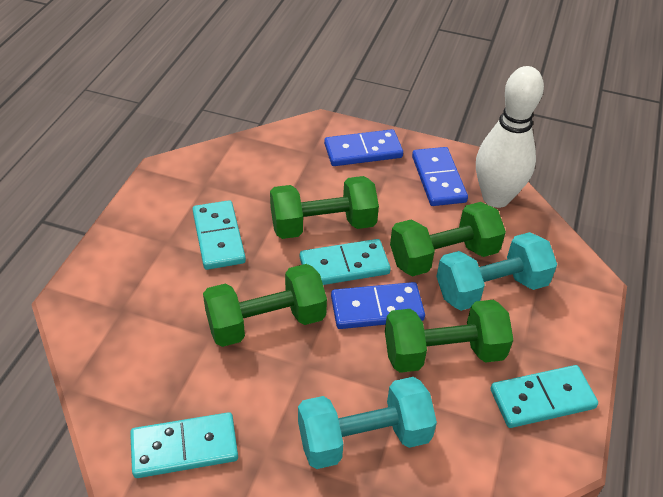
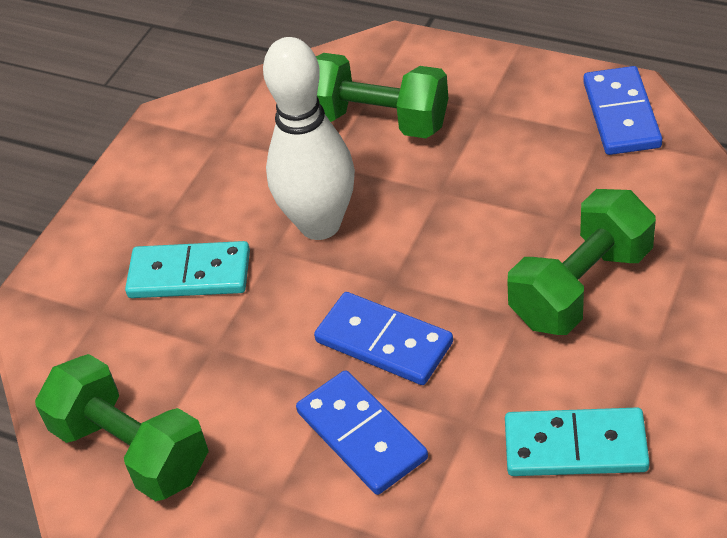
green dumbbell: [203,264,327,347] [270,176,379,239] [385,300,513,373] [390,202,506,276] = 4 -> [35,354,209,501] [316,53,448,138] [507,189,656,335] = 3
turquoise domino: [130,412,238,478] [192,200,246,270] [300,239,391,285] [491,365,598,428] = 4 -> [125,241,250,298] [505,407,650,476] = 2
turquoise dumbbell: [298,377,437,469] [436,232,557,311] = 2 -> none = 0

